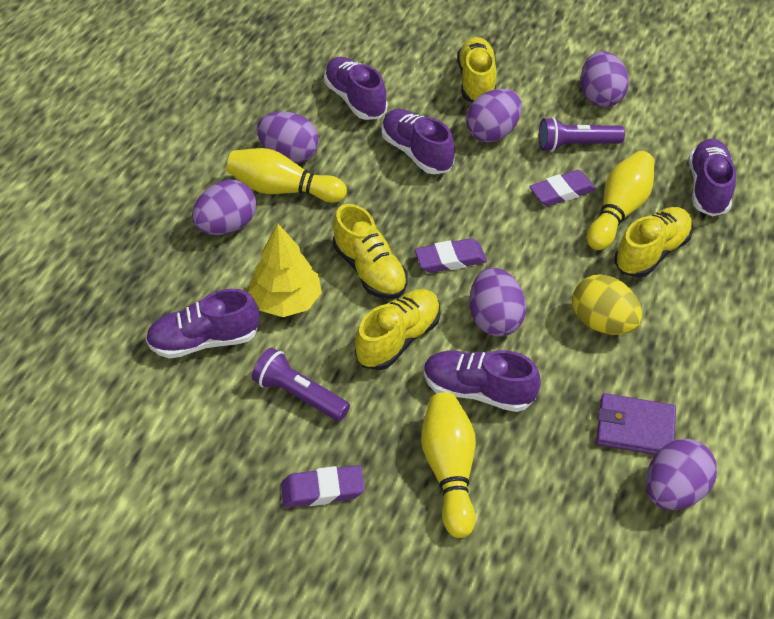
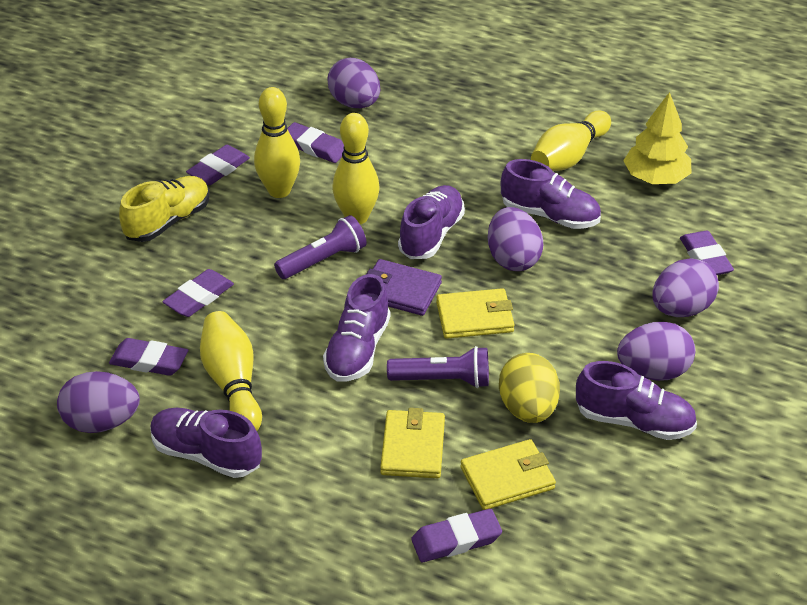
purple egg: [192,179,256,235] [257,111,319,163] [466,89,522,143] [470,267,526,337] [581,51,629,107] [646,439,717,510] = 6 -> [57,371,140,433] [327,58,380,108] [488,207,543,271] [617,322,695,381] [652,258,719,317] = 5
purple eraser: [281,465,365,508] [415,238,487,273] [529,170,596,206] = 3 -> [109,338,188,376] [162,269,234,317] [186,145,250,185] [287,122,344,163] [411,509,502,562] [680,231,734,275] = 6
yellow bowling pin: [226,148,347,203] [421,392,476,538] [587,151,655,250] = 3 -> [200,311,262,431] [254,87,300,198] [332,113,380,224] [531,111,611,171] = 4
yellow shoe: [333,204,408,299] [355,289,441,370] [457,37,496,103] [614,207,693,278] = 4 -> [119,176,210,242] = 1
yellow wallet: none = 0 -> [380,408,445,478] [436,288,515,339] [460,439,556,510] = 3

